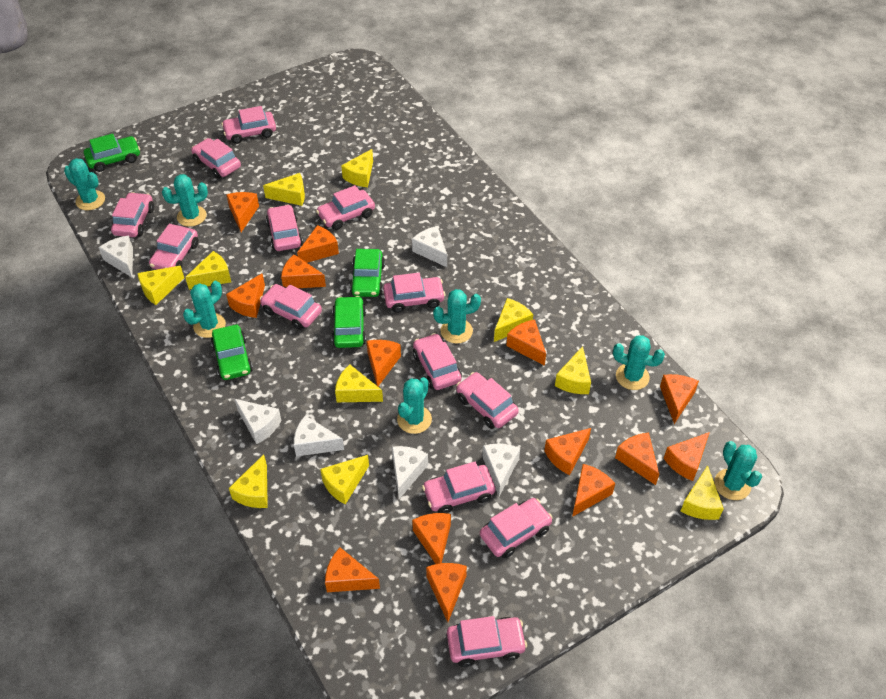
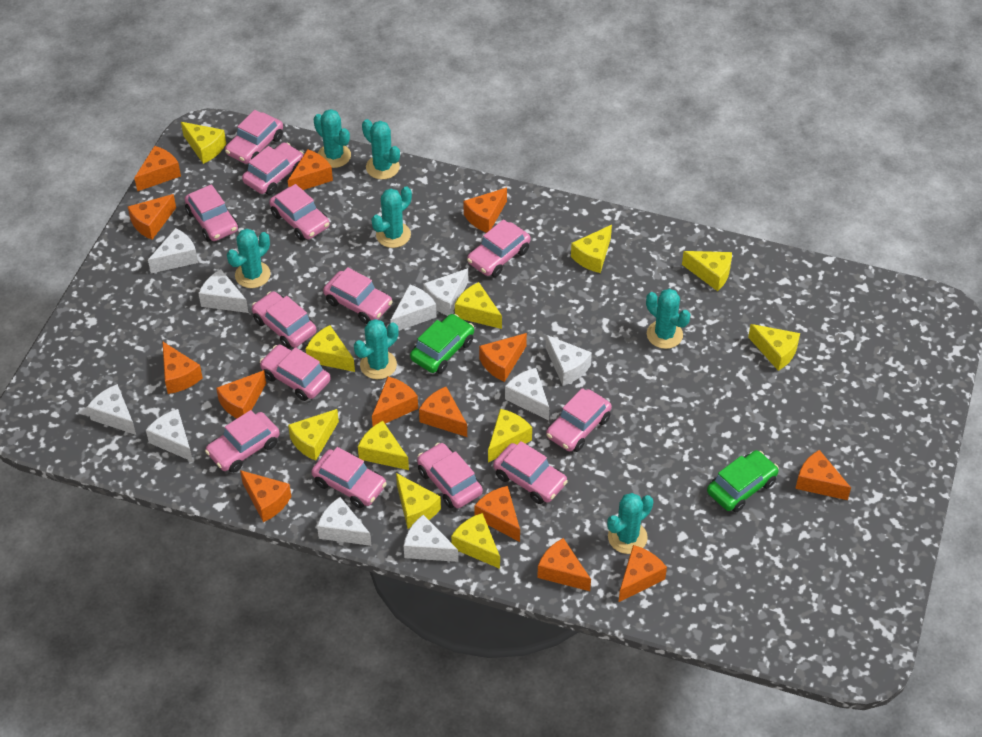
green car: [84,134,140,172] [211,324,253,380] [332,296,366,348] [350,249,385,297] = 4 -> [410,314,474,373] [707,450,779,513] = 2
white cheese: [99,235,133,277] [235,399,281,444] [294,415,344,456] [392,446,428,499] [412,226,447,267] [482,444,520,496] = 6 -> [87,384,136,435] [146,409,193,462] [148,228,198,273] [198,269,249,313] [317,497,371,546] [390,284,437,331] [404,515,458,562] [423,268,468,316] [505,368,549,421] [546,335,592,386] = 10
yellow cheese: [137,266,184,305] [185,251,231,290] [229,454,268,508] [263,173,305,206] [320,455,369,505] [335,364,383,402] [341,149,373,187] [494,298,533,342] [555,346,591,394] [681,465,724,520] = 10 -> [181,122,226,164] [288,409,339,461] [306,325,355,372] [358,421,409,470] [396,473,441,529] [451,513,500,569] [455,282,502,329] [488,409,532,463] [571,225,612,273] [682,251,732,291] [748,324,800,371] = 11

